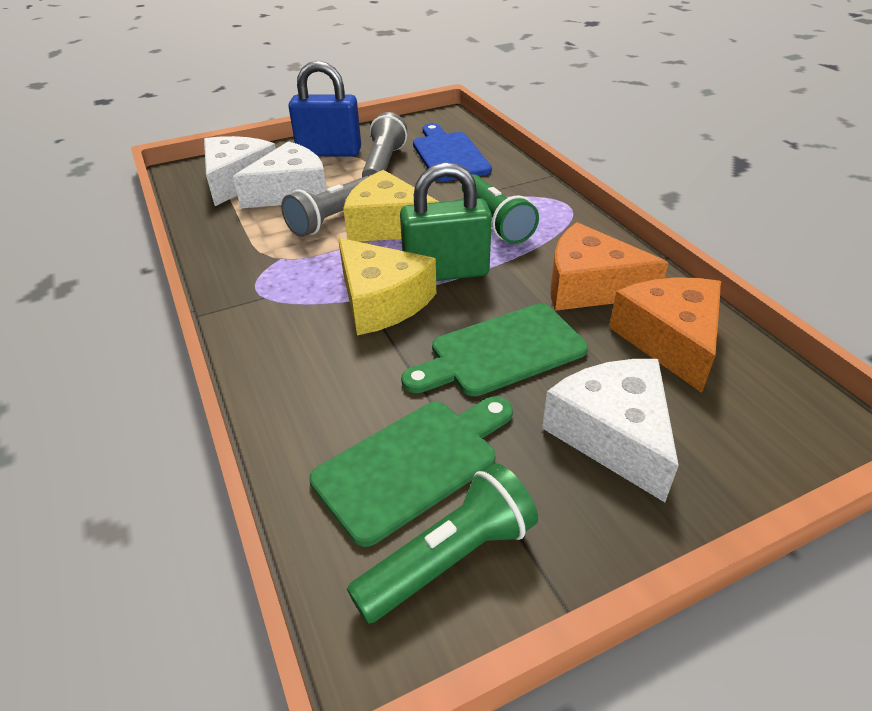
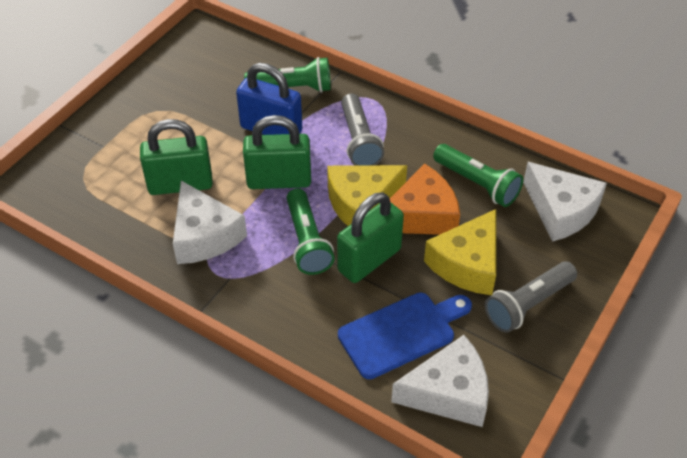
green cutting board: [309,396,513,547] [401,303,588,396] = 2 -> none = 0
green flashlight: [347,464,538,624] [462,174,539,244] = 2 -> [244,57,331,93] [287,188,335,275] [433,144,523,207] = 3
green padlock: [400,162,492,281] = 1 -> [140,119,213,195] [243,115,311,189] [337,192,404,283] = 3
orange cheese: [551,222,669,311] [609,277,721,393] = 2 -> [390,164,460,235] = 1

